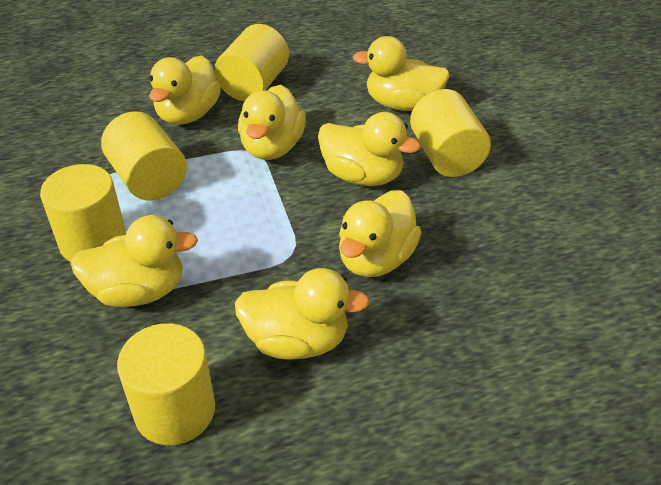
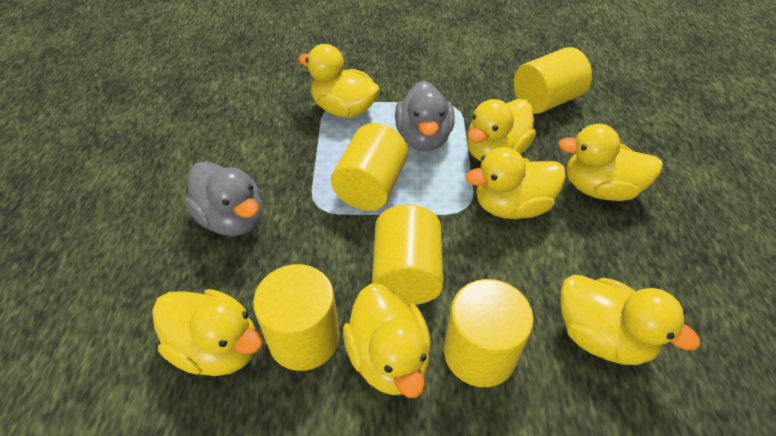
grey duck: none = 0 -> [184,161,262,236] [395,80,455,152] = 2

